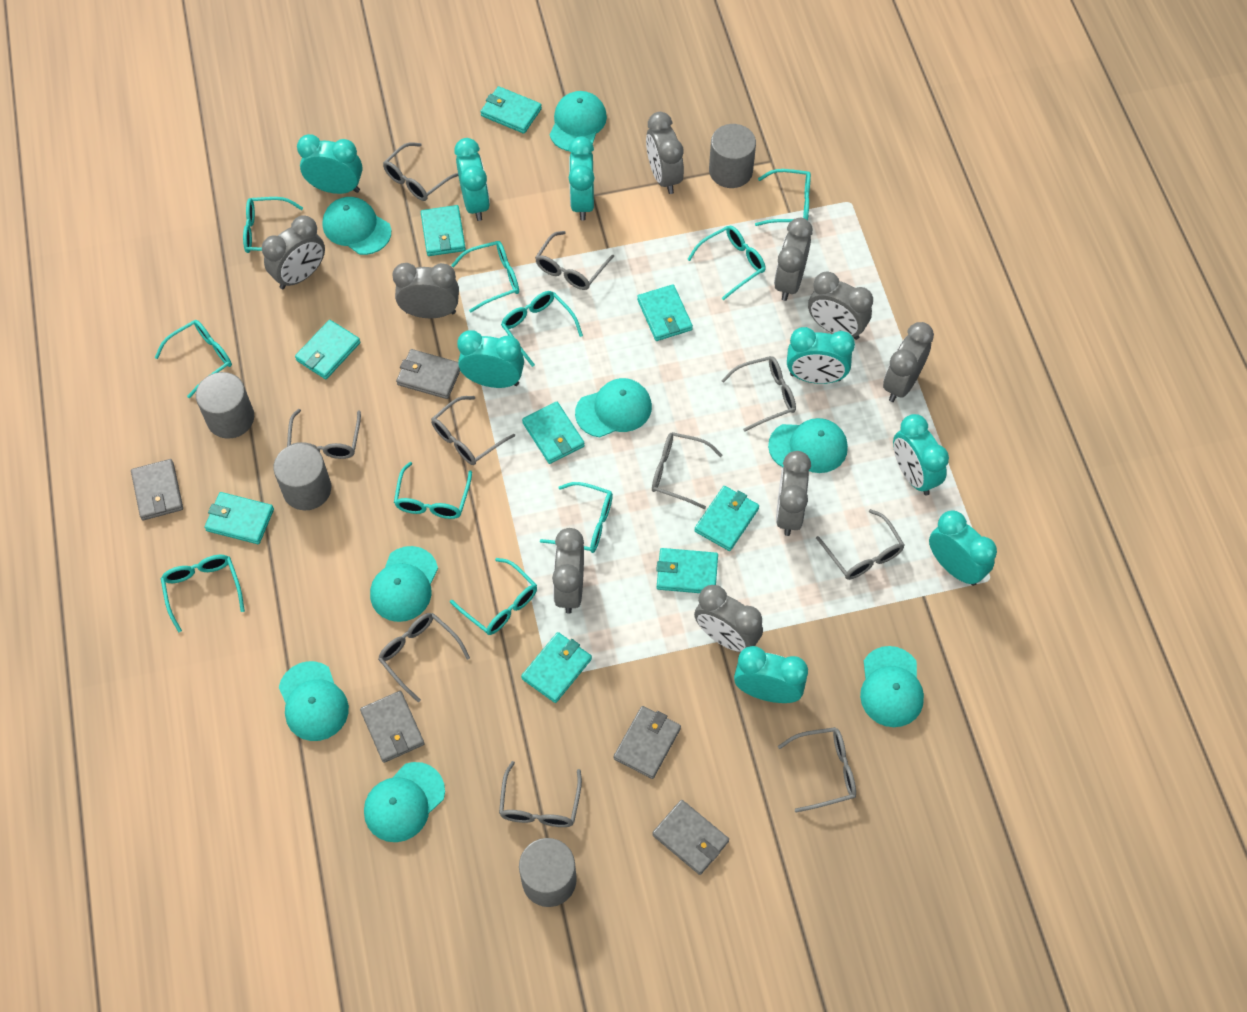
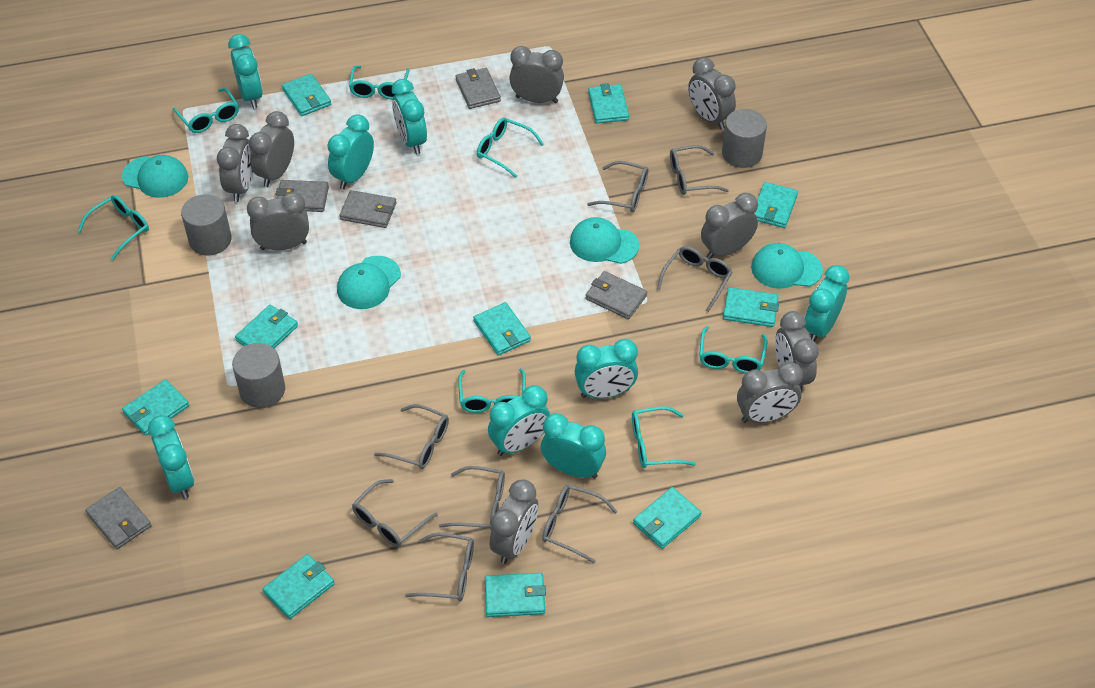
grey cylinder: [196,372,254,439] [273,444,331,510] [519,838,577,907] [709,124,756,188] = 4 -> [181,194,232,256] [232,343,285,408] [722,109,767,168] = 3
grey glasses: [287,409,361,459] [378,613,470,702] [383,142,458,201] [431,396,515,465] [499,761,582,827] [535,231,614,290] [652,432,722,509] [721,356,796,431] [778,727,856,813] [816,509,904,580] = 10 -> [352,479,438,547] [374,404,449,469] [405,533,474,601] [439,466,505,530] [542,485,618,563] [587,161,648,212] [657,246,732,312] [670,145,729,195] = 8
turquoise cap: [279,661,349,741] [323,197,391,255] [364,762,445,842] [370,546,438,622] [549,91,607,151] [575,378,652,437] [768,418,848,473] [860,646,924,727] = 8 -> [122,155,188,198] [337,256,401,309] [570,217,639,264] [751,243,823,289] = 4
turquoise glasses: [155,320,232,398] [161,555,245,632] [243,197,303,253] [394,462,472,519] [450,558,537,635] [451,241,519,312] [501,291,583,367] [540,482,613,553] [687,226,766,300] [755,169,811,226] = 10 -> [77,195,149,260] [173,88,239,133] [349,65,410,100] [458,369,526,413] [477,117,544,178] [632,406,696,468] [699,326,768,373] = 7
turquoise wallet: [204,492,274,544] [295,320,360,379] [421,205,466,256] [480,86,542,134] [521,632,592,703] [522,402,585,464] [637,284,693,341] [656,548,718,593] [694,486,759,551] = 9 -> [122,379,189,436] [235,305,298,348] [263,554,335,619] [282,74,331,116] [473,302,531,355] [485,573,546,617] [588,83,629,124] [633,487,702,549] [723,287,779,327] [754,182,798,228] = 10

